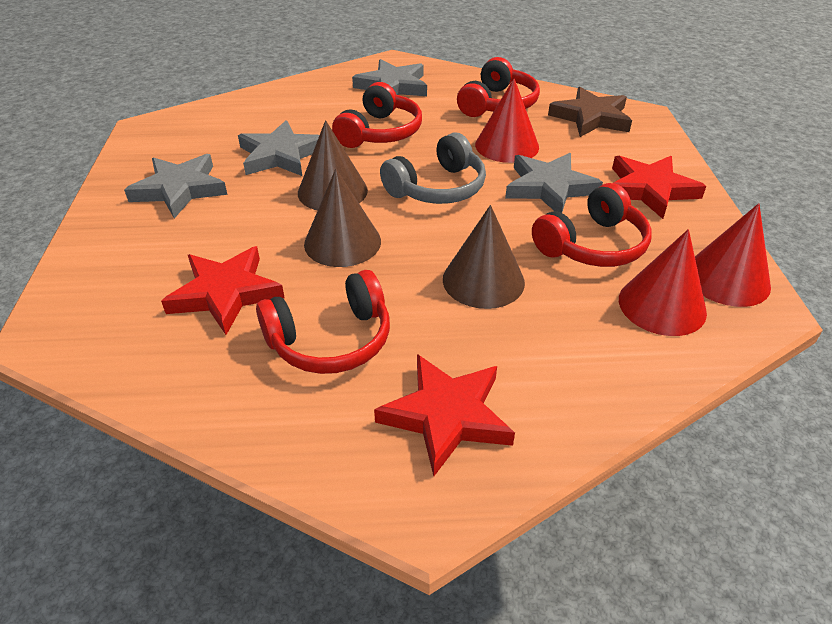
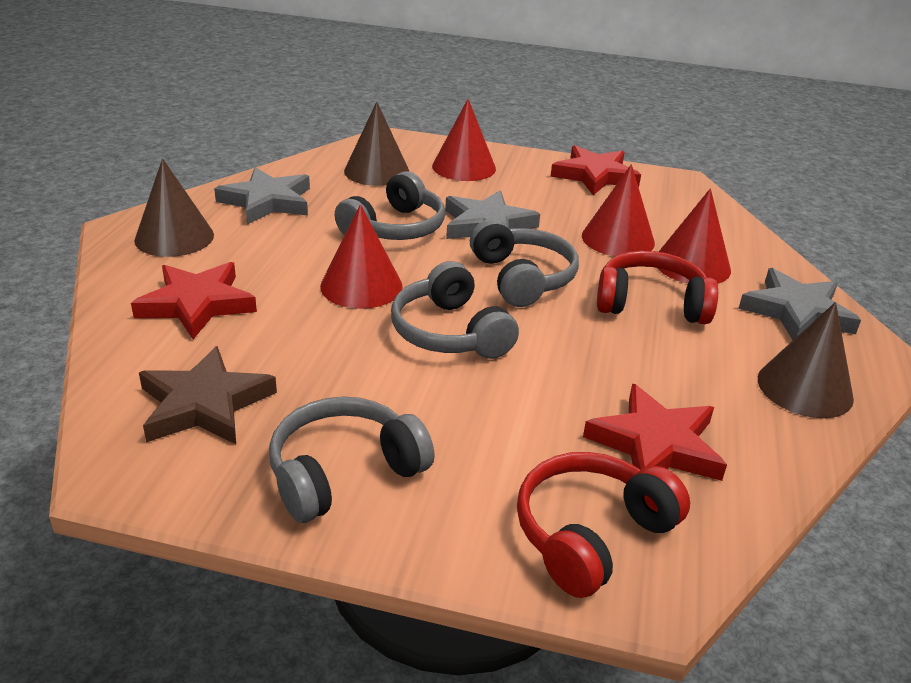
grey headphones: [380,133,486,204] = 1 -> [269,397,435,523] [335,171,445,240] [391,261,519,359] [470,219,579,307] = 4
grey star: [124,154,227,219] [238,120,319,176] [352,59,427,96] [505,153,603,213] = 4 -> [214,167,310,224] [445,190,540,239] [738,268,861,340] = 3
red cone: [475,78,539,163] [619,229,707,336] [695,203,771,307] = 3 -> [320,204,403,309] [432,99,496,181] [582,164,655,257] [658,188,731,284] = 4
red headphones: [256,270,390,374] [332,82,422,148] [457,57,540,117] [532,183,652,267] = 4 -> [517,452,690,598] [597,251,718,324] = 2

